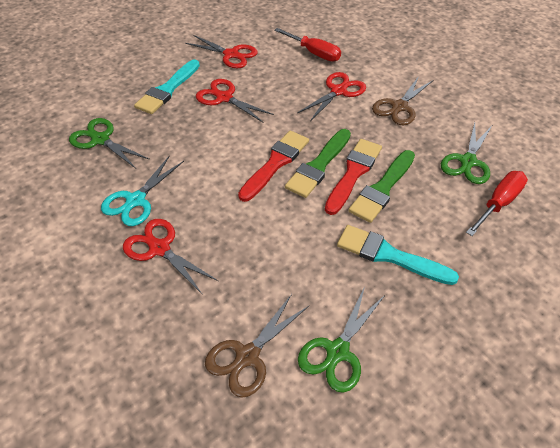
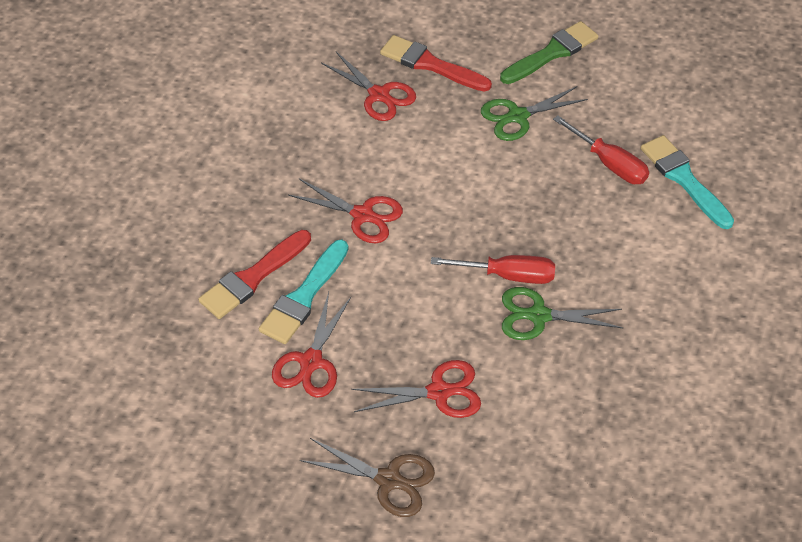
brown scissors: [205,294,309,397] [372,76,432,125] = 2 -> [300,438,435,517] = 1
green brush: [285,129,351,198] [348,150,415,223] = 2 -> [500,21,598,84] = 1
green scissors: [69,118,150,168] [298,286,385,393] [441,123,492,184] = 3 -> [481,86,588,141] [502,287,623,340] = 2
turquoise scissors: [101,155,184,226] = 1 -> none = 0

